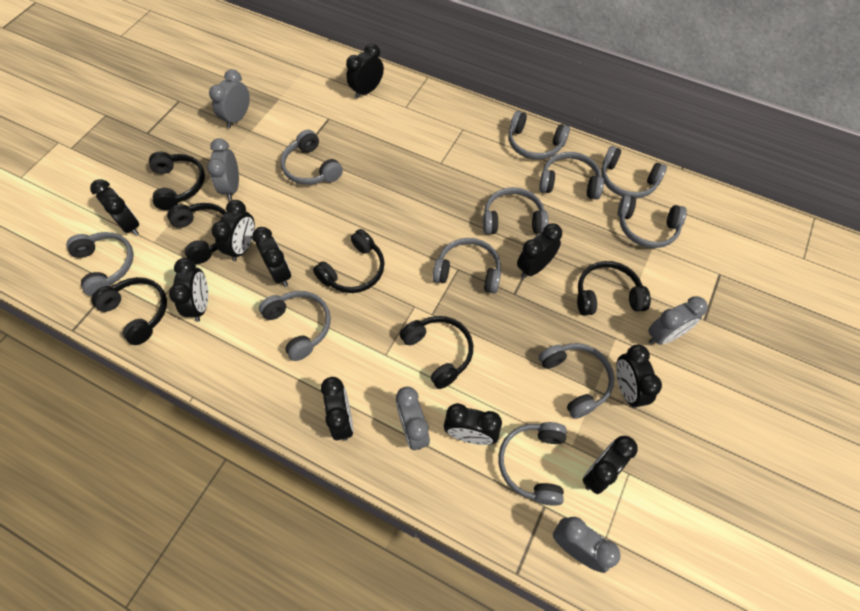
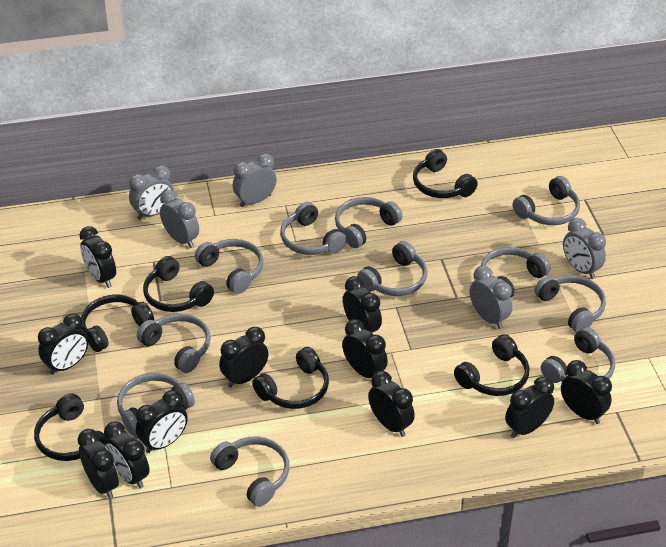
black clock: [90,179,139,236] [169,258,208,322] [212,200,255,261] [252,227,291,287] [321,377,353,441] [346,43,384,99] [444,403,502,445] [517,223,562,278] [582,436,638,494] [616,345,662,408] = 10 -> [38,314,89,375] [78,429,119,499] [79,226,116,288] [104,421,150,489] [136,390,188,453] [219,327,269,387] [342,319,388,378] [343,276,382,333] [368,371,415,437] [505,376,554,438] [561,360,612,424] = 11

